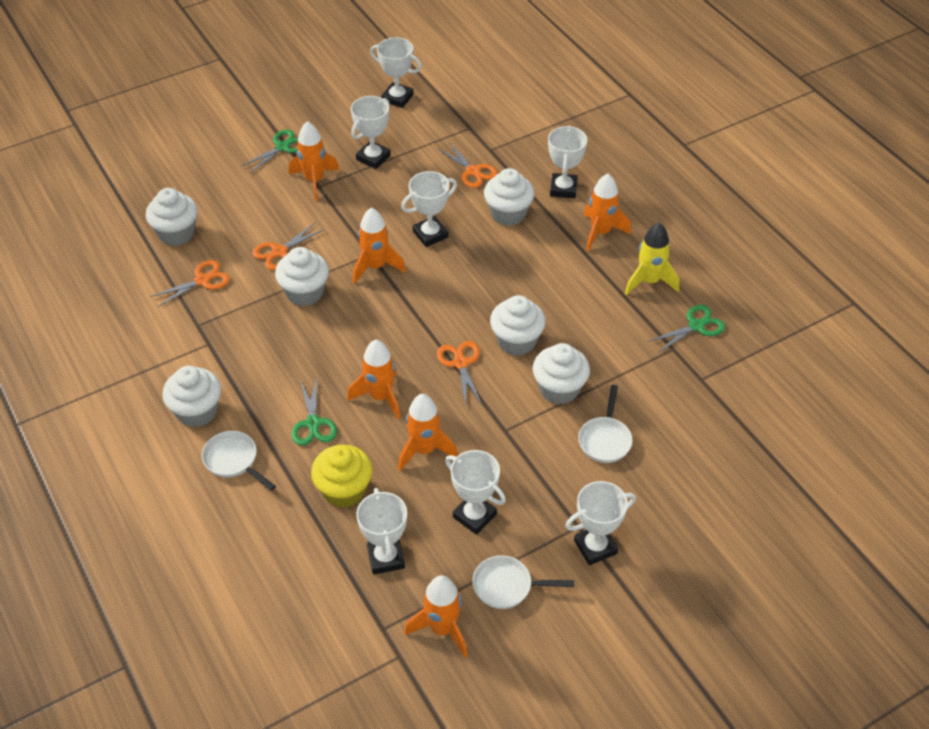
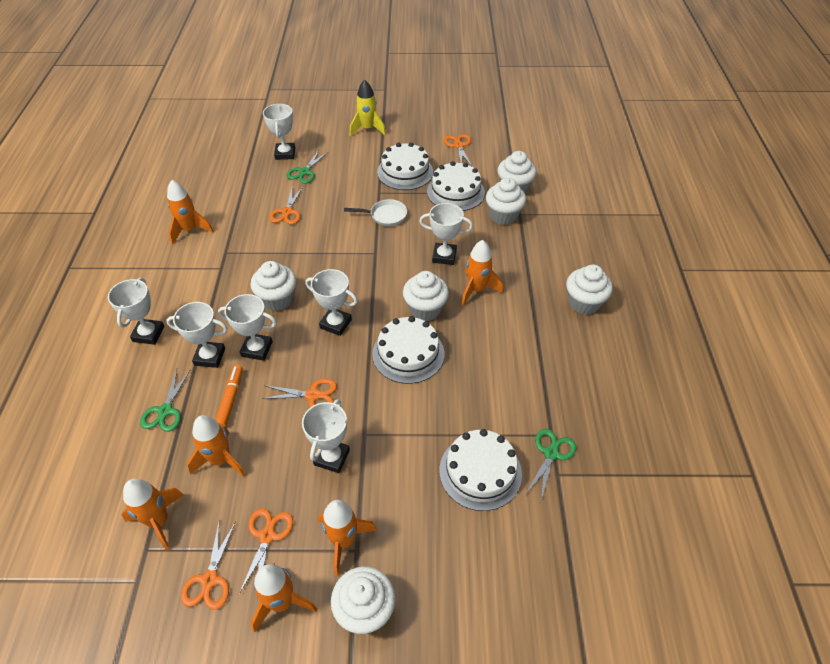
orange marker: none = 0 -> [216,365,243,427] = 1
orange scissors: [150,260,230,307] [252,223,325,270] [437,142,498,188] [437,341,482,404] = 4 -> [181,521,236,610] [239,508,293,594] [261,379,337,407] [269,187,303,224] [444,134,472,166] = 5
white cake: none = 0 -> [372,316,444,384] [377,142,433,190] [427,161,485,211] [439,429,522,511] = 4
white pan: [202,431,276,491] [472,555,574,609] [578,385,633,463] = 3 -> [344,199,407,226] = 1
yellow cupcake: [311,445,373,508] = 1 -> none = 0

